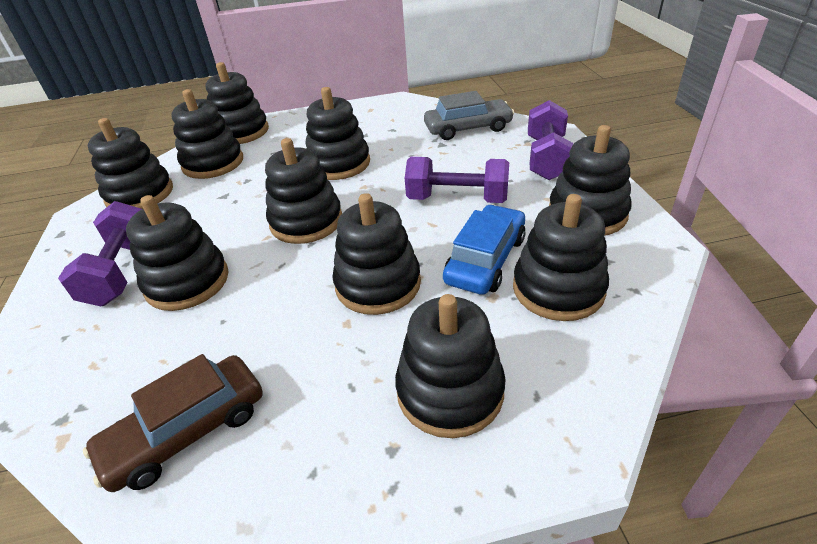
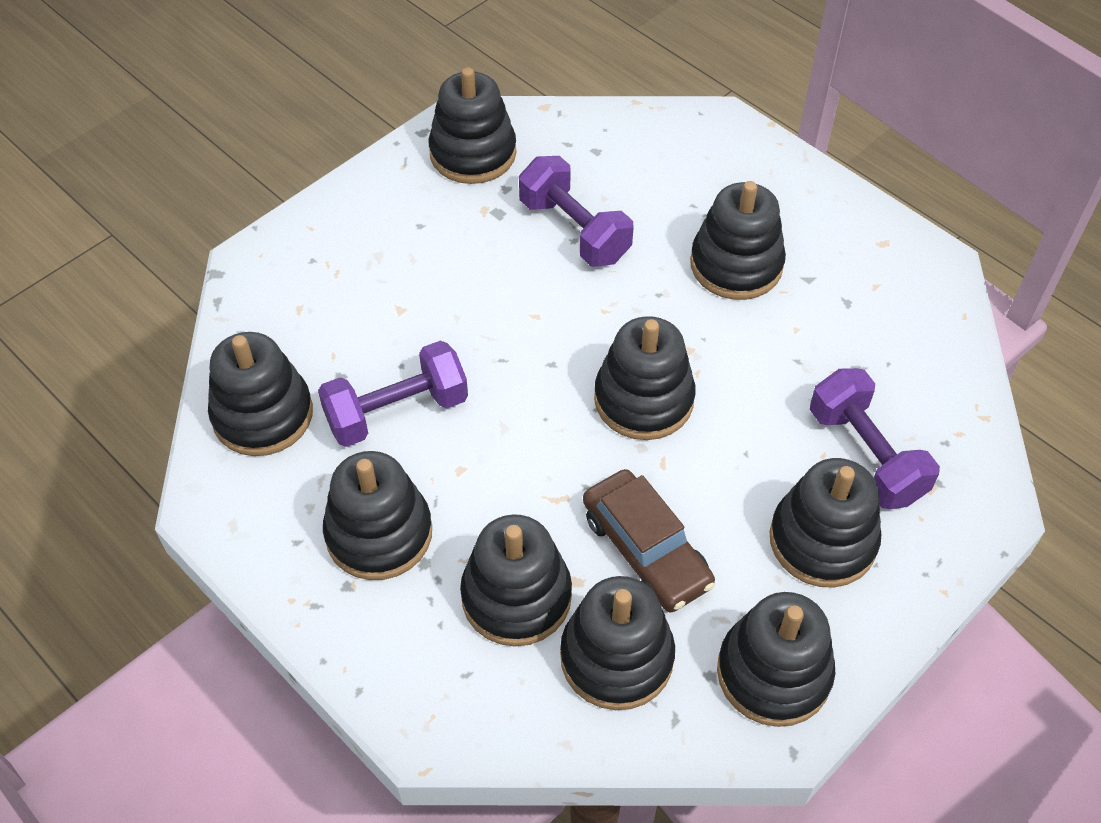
black stacking toy: [88,118,173,209] [126,195,228,311] [171,89,243,179] [206,62,269,144] [265,138,342,244] [306,87,370,180] [332,193,421,315] [395,294,506,438] [513,194,609,321] [549,125,632,236] = 10 -> [208,332,313,456] [323,451,432,580] [428,67,516,184] [460,514,572,646] [560,576,675,710] [594,316,696,440] [690,181,786,300] [717,592,835,727] [770,458,882,588] = 9
blue car: [443,204,526,295] = 1 -> none = 0
grey car: [424,91,515,140] = 1 -> none = 0

